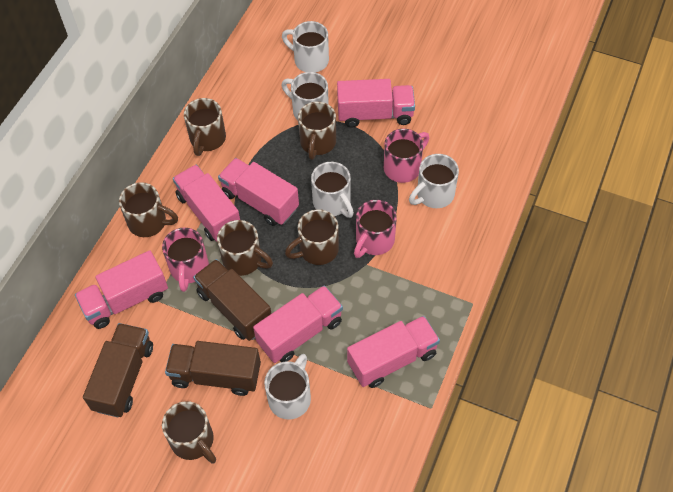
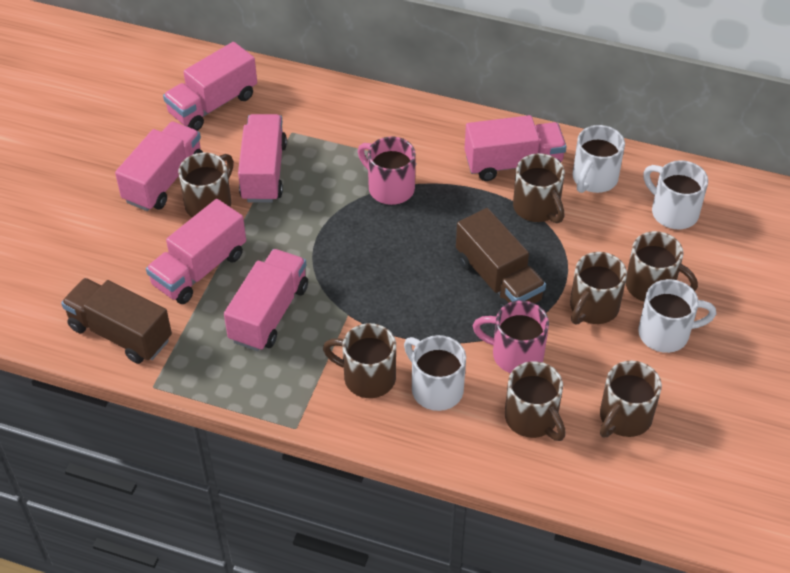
brown mug: [119,182,178,237] [162,401,216,464] [184,98,226,156] [217,220,273,276] [285,209,339,265] [298,102,336,160] = 6 -> [178,153,234,217] [323,323,396,398] [505,361,566,441] [513,153,565,223] [570,252,627,325] [600,361,662,437] [625,231,698,302] = 7
brown truck: [83,323,153,417] [165,341,261,396] [193,259,271,341] = 3 -> [61,278,172,364] [456,208,546,309] = 2
pink mug: [162,227,209,292] [354,200,397,258] [384,129,429,183] = 3 -> [358,136,416,205] [473,301,549,373] = 2
white mug: [264,354,311,420] [282,21,329,73] [282,72,329,120] [311,162,354,218] [409,154,459,208] = 5 -> [404,335,466,411] [572,125,625,193] [638,279,716,353] [643,160,708,229] = 4

